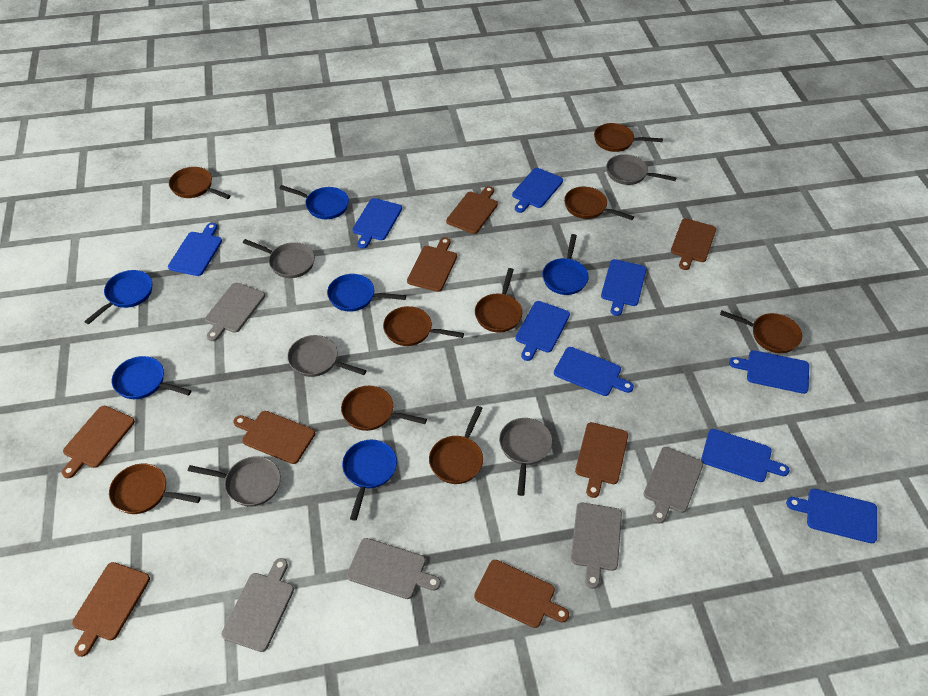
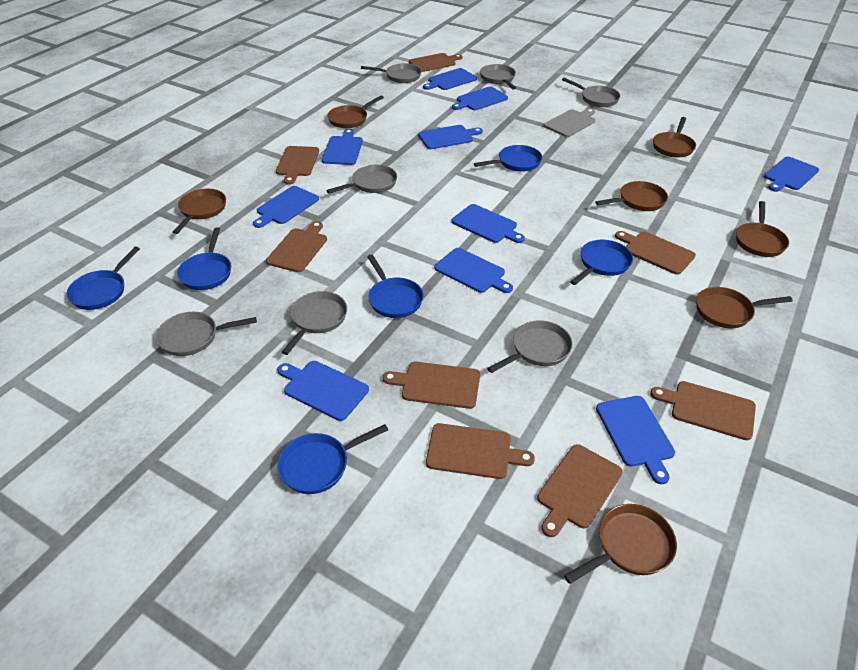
blue cutting board: [168,223,222,276] [352,198,402,249] [512,168,563,213] [516,301,570,361] [554,347,634,396] [601,259,646,316] [701,429,789,482] [729,350,809,394] [786,489,877,543] = 9 -> [253,186,319,228] [277,361,369,421] [322,129,363,165] [418,125,483,149] [423,68,477,90] [434,248,513,293] [452,87,508,110] [452,204,525,243] [596,396,675,484] [764,157,819,192] = 10
brown pan: [109,464,201,514] [169,167,231,199] [341,386,427,431] [383,306,464,346] [429,406,483,484] [475,268,522,332] [564,187,634,220] [594,123,663,152] [720,311,802,353] = 9 -> [173,189,226,234] [327,95,384,128] [564,504,677,584] [595,181,668,211] [653,117,696,158] [696,287,793,328] [736,201,789,257] = 7
grey cutting board: [205,282,265,341] [221,558,294,652] [347,538,441,599] [571,503,622,589] [644,447,703,524] = 5 -> [544,108,595,137] = 1
grey pan: [188,456,281,507] [243,239,315,278] [287,335,367,377] [499,418,553,496] [606,154,677,185] = 5 -> [156,312,257,356] [282,291,347,355] [326,165,397,194] [361,63,422,83] [480,64,516,90] [487,320,573,373] [562,78,620,107] = 7

